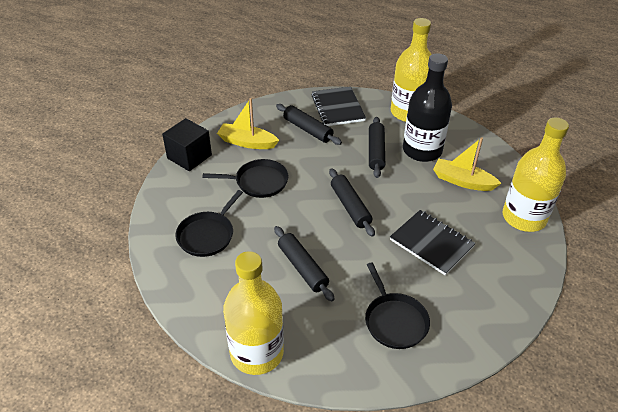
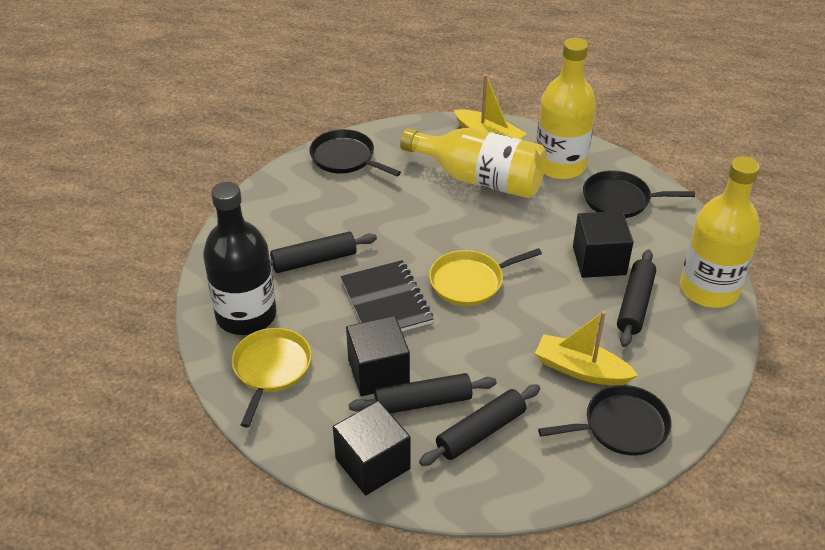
black cube: [162,118,212,171] = 1 -> [333,401,411,495] [346,316,410,396] [573,211,634,278] = 3
black notebook: [311,86,366,126] [390,210,476,275] = 2 -> [341,260,434,331] = 1
yellow pan: none = 0 -> [232,328,311,428] [429,248,542,306] = 2

